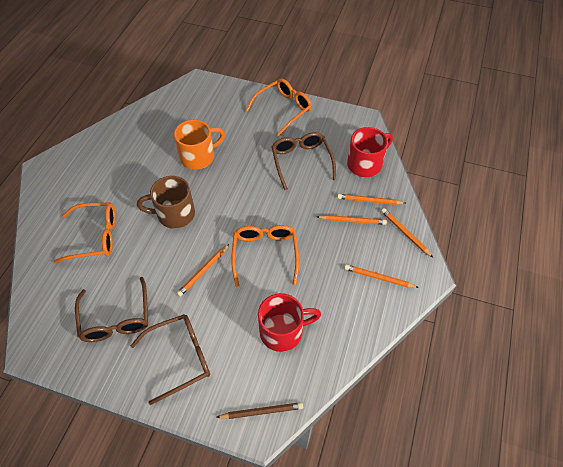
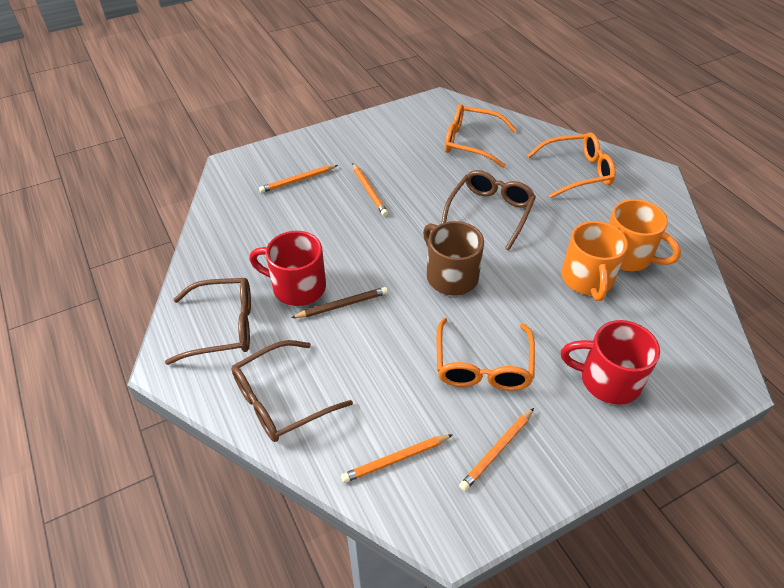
orange mug: [174,120,225,169] = 1 -> [561,221,628,301] [608,199,681,271] = 2
orange pencil: [177,244,229,297] [317,215,387,225] [337,194,406,205] [344,264,419,288] [381,208,433,258] = 5 -> [259,165,338,193] [341,434,453,483] [352,163,388,216] [459,408,534,491] = 4

